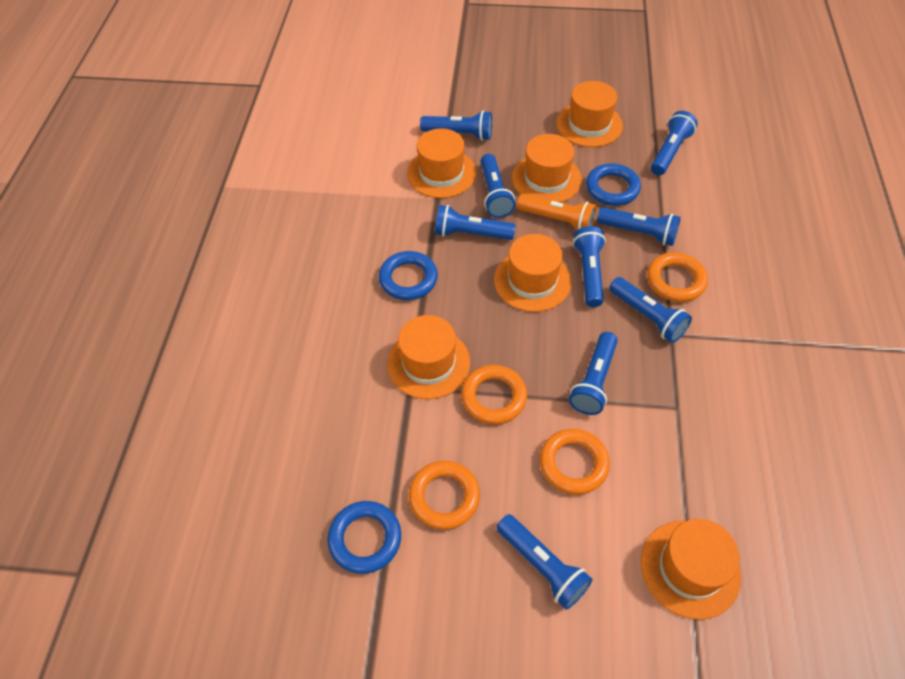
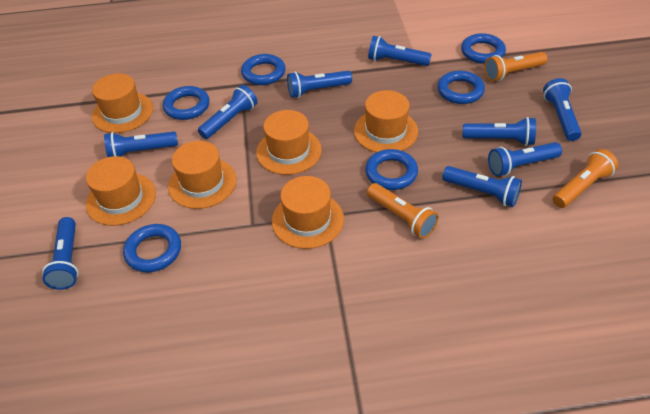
blue ring: [327,501,401,574] [379,251,438,300] [586,163,641,206] = 3 -> [123,224,181,272] [163,86,210,120] [241,54,285,85] [365,149,418,190] [437,71,485,104] [461,33,506,64] = 6
orange flashlight: [517,194,597,230] = 1 -> [367,183,439,239] [484,52,547,81] [553,149,618,208] = 3
orange ring: [408,461,480,530] [461,365,527,424] [539,429,610,494] [647,252,708,302] = 4 -> none = 0

